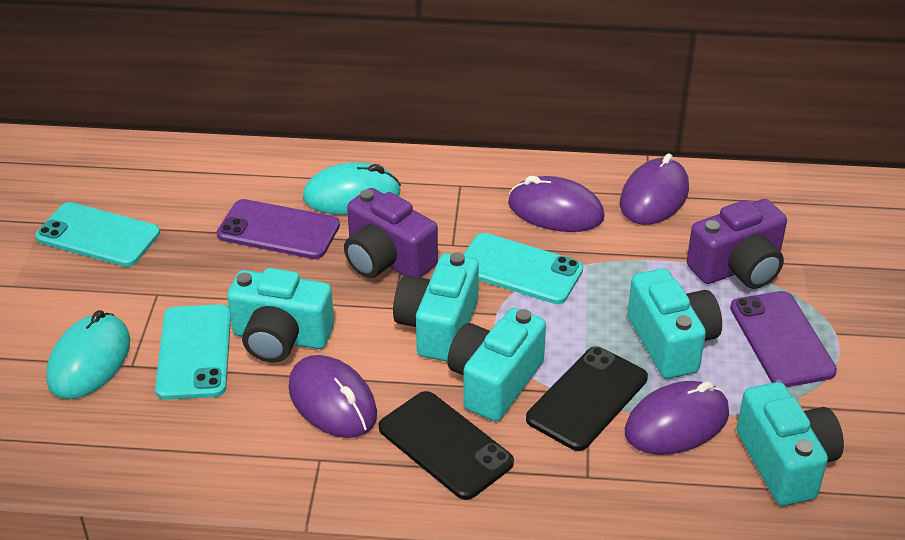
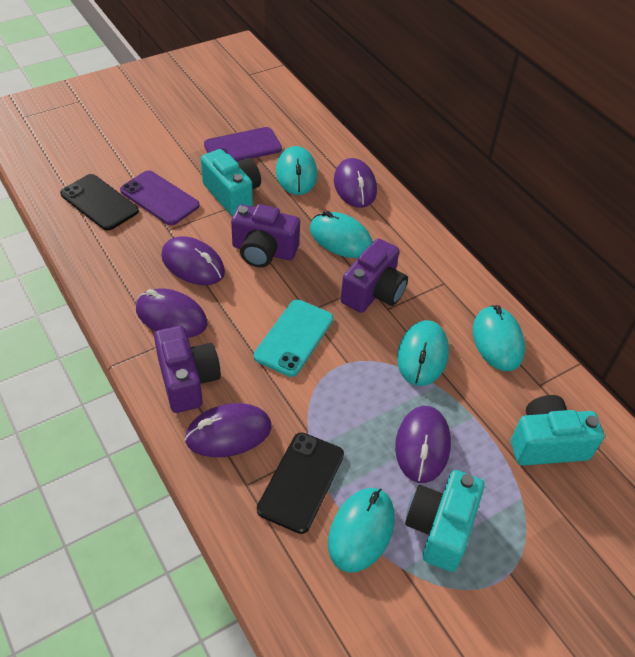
purple camera: [344,188,438,278] [687,199,787,289] = 2 -> [154,326,221,413] [231,204,300,267] [341,239,408,313] = 3
purple mouse: [288,355,377,438] [508,176,605,232] [620,154,689,225] [625,381,729,455] = 4 -> [136,288,207,338] [161,236,225,285] [184,403,271,457] [334,158,377,208] [395,406,451,483] = 5
turquoise camera: [227,268,334,363] [393,252,479,362] [447,308,546,421] [628,268,722,379] [736,382,844,506] = 5 -> [201,149,261,216] [405,470,485,572] [511,395,604,466] = 3
turquoise mouse: [46,310,130,399] [303,162,401,215] = 2 -> [276,146,317,195] [310,211,373,258] [328,488,395,573] [397,320,449,386] [473,305,525,371] = 5
turquoise phone: [35,202,160,267] [155,304,231,400] [463,233,583,304] = 3 -> [254,299,333,377] = 1

